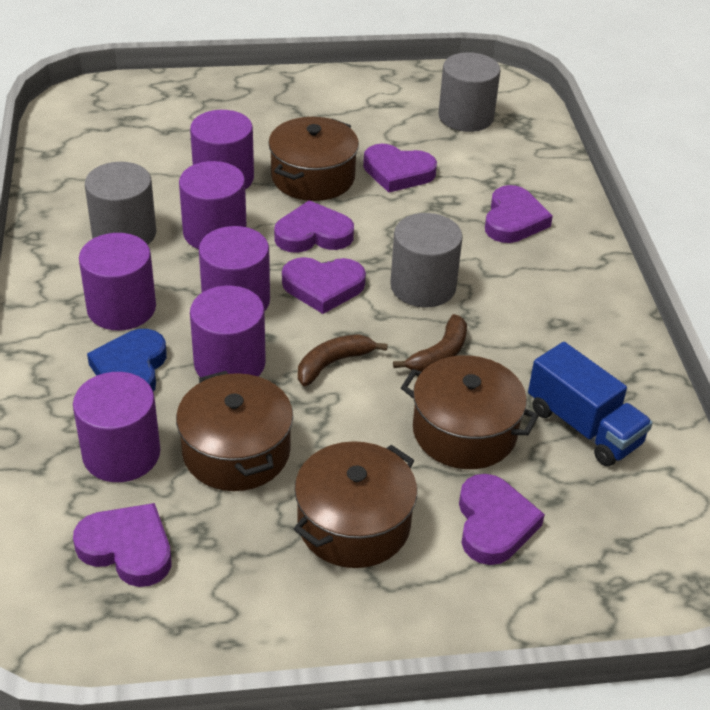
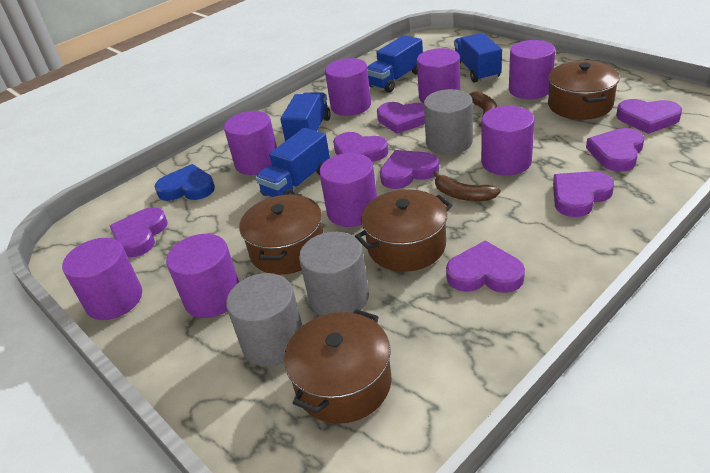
blue truck: [528,342,653,466] = 1 -> [256,128,330,197] [280,92,331,141] [367,35,423,93] [454,33,502,83] = 4
purple cylinder: [73,372,160,482] [79,233,156,331] [179,161,247,249] [190,110,254,190] [190,286,266,377] [199,226,270,312] = 6 -> [62,238,142,320] [166,234,239,318] [224,111,277,175] [319,153,377,227] [325,58,371,116] [417,48,460,103] [481,106,535,176] [509,40,555,99] = 8
purple heart: [73,503,171,587] [274,200,354,253] [282,257,366,314] [363,144,437,193] [459,474,545,565] [485,185,553,243] = 6 -> [110,207,168,257] [333,132,388,162] [377,102,425,134] [380,150,439,189] [446,240,525,293] [553,171,614,217] [586,128,644,172] [616,99,682,134] = 8

